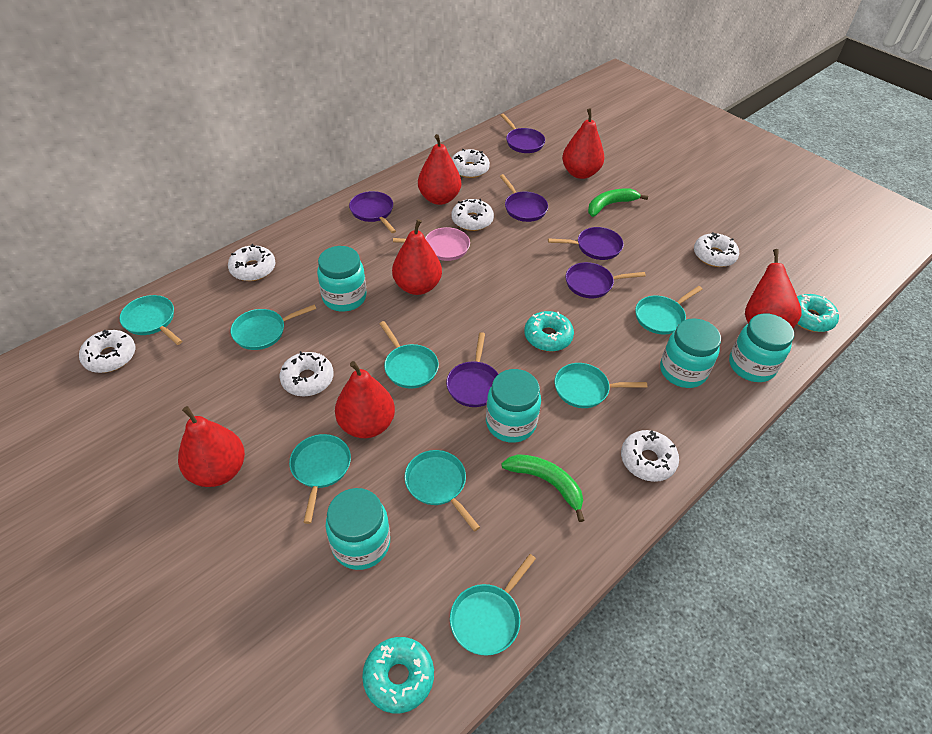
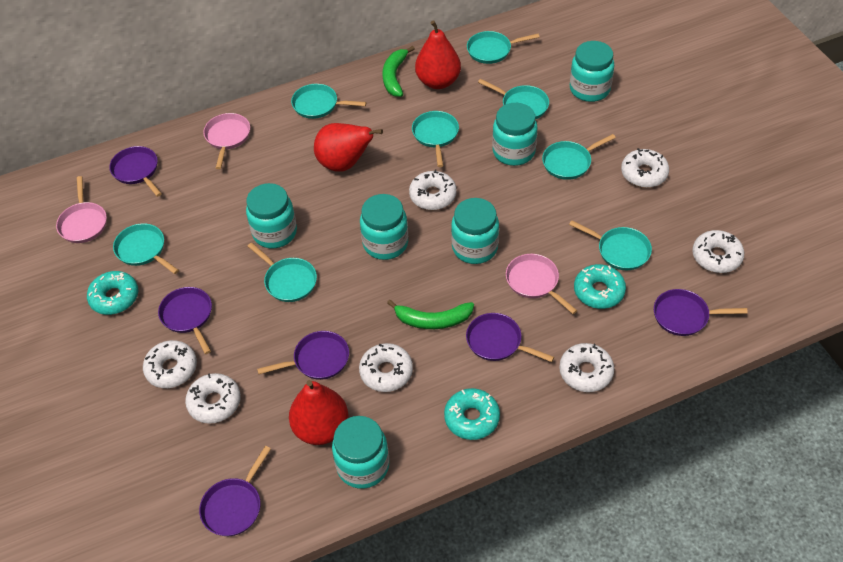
pink pan: [393,227,470,261] = 1 -> [56,176,107,243] [203,113,250,169] [506,254,578,314] = 3
red pear: [178,406,245,487] [335,361,395,438] [392,219,442,295] [418,134,461,205] [562,108,605,179] [745,249,802,328] = 6 -> [289,380,348,445] [314,123,383,172] [415,20,461,89] = 3
turquoise jar: [317,246,367,311] [326,488,390,570] [486,369,541,443] [660,319,721,388] [729,313,794,382] = 5 -> [246,183,297,248] [332,416,389,489] [360,194,408,260] [451,198,499,264] [492,103,537,166] [570,41,614,102] = 6

